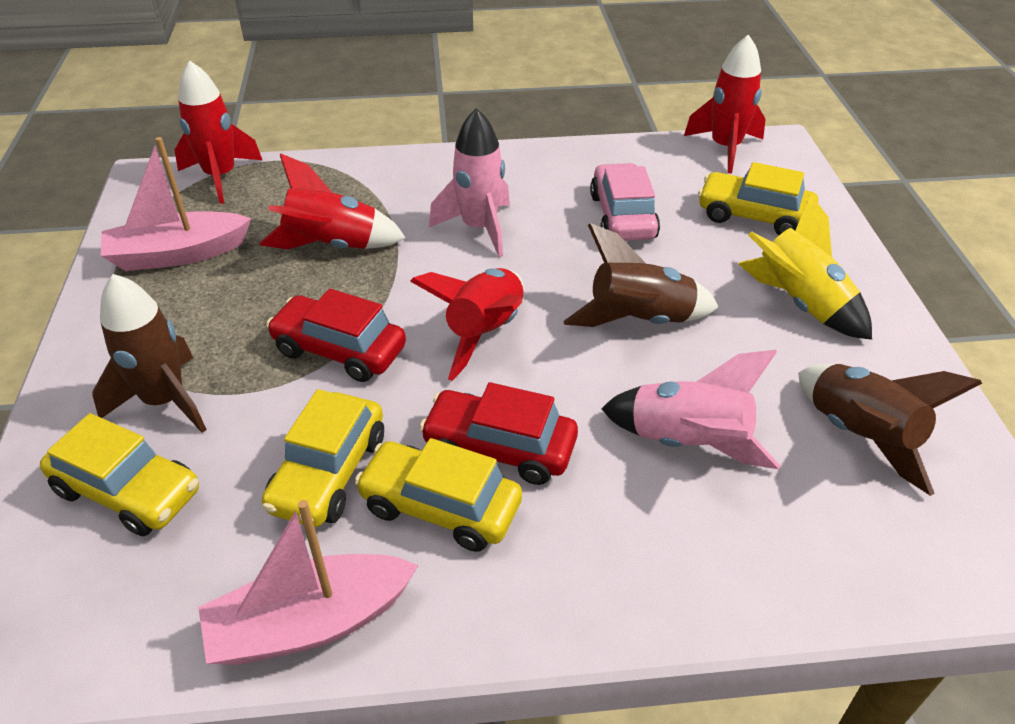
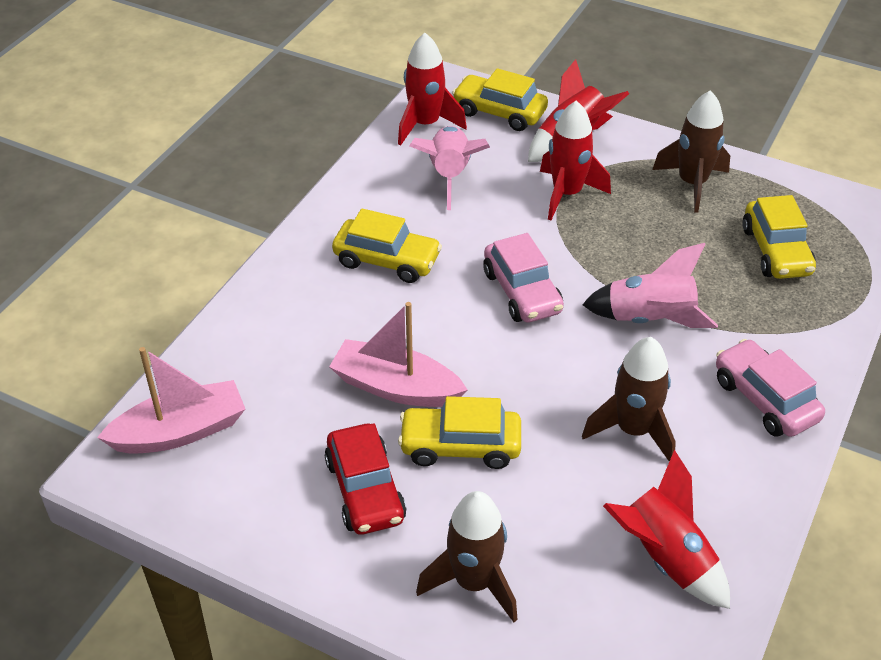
pink car: [590,163,660,241] = 1 -> [483,233,564,323] [716,339,825,437] = 2
red car: [266,289,406,382] [419,382,578,485] = 2 -> [325,423,406,535] = 1
yellow rocket: [738,193,872,340] = 1 -> none = 0

